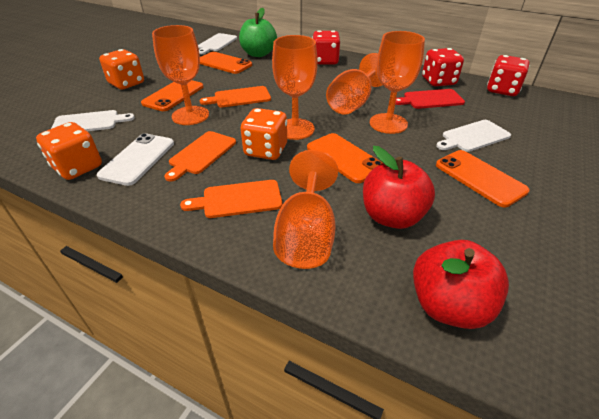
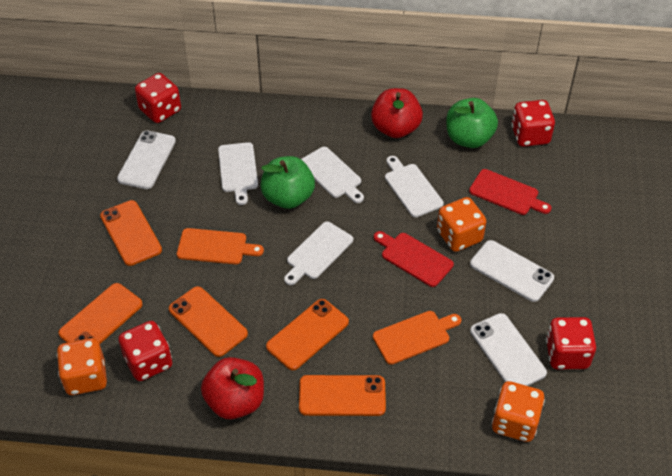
green apple: [239,8,277,57] = 1 -> [261,156,315,209] [446,98,498,148] = 2
orange cutting board: [164,131,236,182] [180,180,282,218] [199,86,271,108] = 3 -> [177,228,264,264] [373,311,461,365] = 2
orange goblet: [152,25,209,125] [272,35,318,140] [273,150,338,269] [326,53,382,115] [370,31,425,134] = 5 -> none = 0
orange phone: [141,80,203,111] [200,52,252,74] [307,133,382,183] [436,150,530,207] = 4 -> [58,283,143,344] [100,200,162,266] [169,286,248,357] [266,299,349,370] [299,375,386,416] = 5
red cutting board: [395,89,465,109] = 1 -> [374,231,454,287] [469,169,552,215] = 2
red dice: [312,30,340,65] [422,48,464,86] [487,55,530,96] = 3 -> [118,321,172,381] [135,73,181,123] [511,100,555,147] [546,317,596,369] = 4
white cutting board: [51,110,135,131] [198,33,237,54] [436,120,511,152] = 3 -> [218,142,258,205] [284,222,353,285] [301,147,364,203] [385,156,444,217] = 4
white phone: [97,133,174,186] = 1 -> [117,130,176,189] [470,240,554,302] [470,313,547,386] = 3

